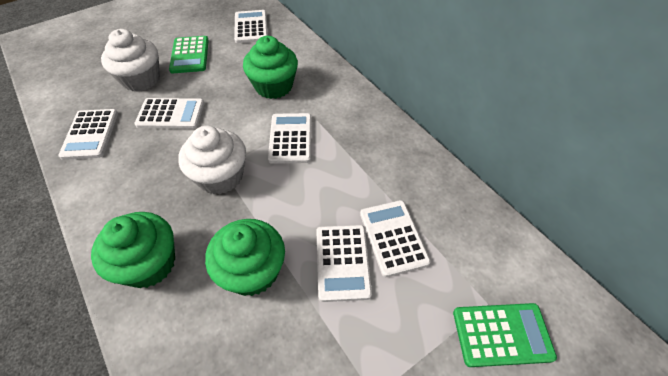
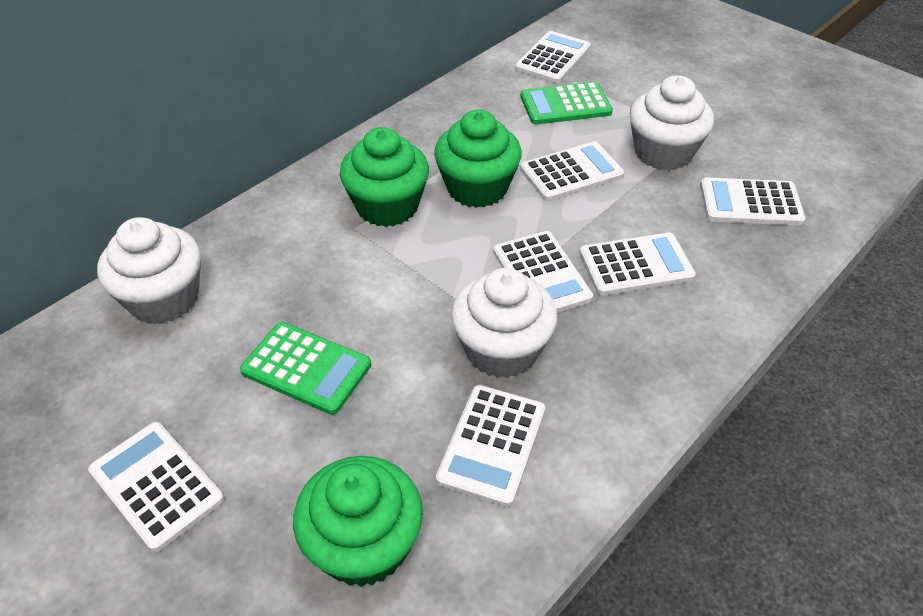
white calculator: [58,109,118,160] [135,98,204,129] [234,10,268,43] [268,113,311,164] [316,225,372,302] [360,200,431,277] = 6 -> [88,422,224,552] [436,385,545,507] [493,231,593,313] [515,31,591,83] [520,141,625,201] [579,233,696,296] [700,177,806,225] = 7
white cupcake: [101,29,160,92] [178,126,246,194] = 2 -> [97,217,201,324] [451,268,557,378] [630,75,714,170] = 3

